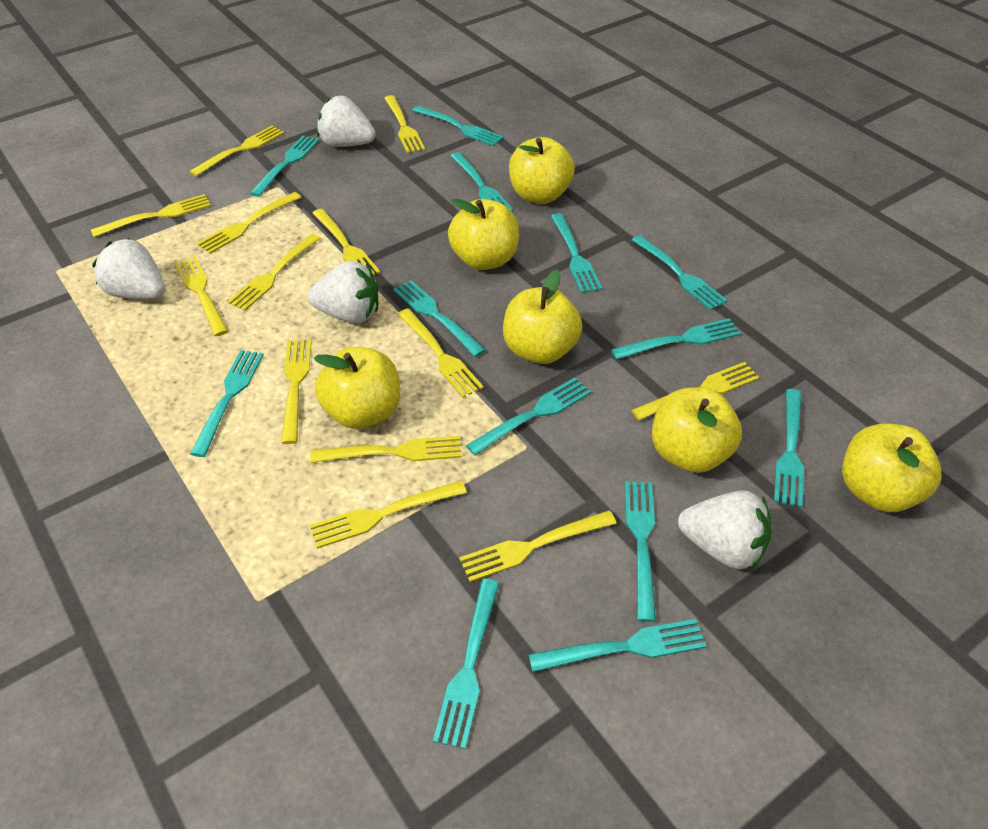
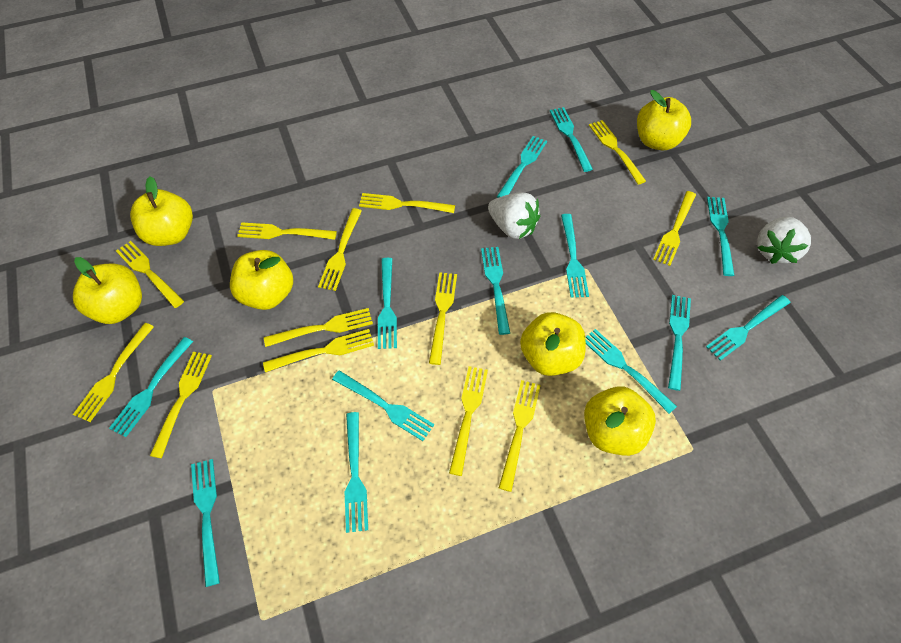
white strawberry: [92,238,165,299] [308,261,378,323] [317,96,375,147] [678,490,772,569] = 4 -> [488,192,540,239] [757,217,811,264] = 2

